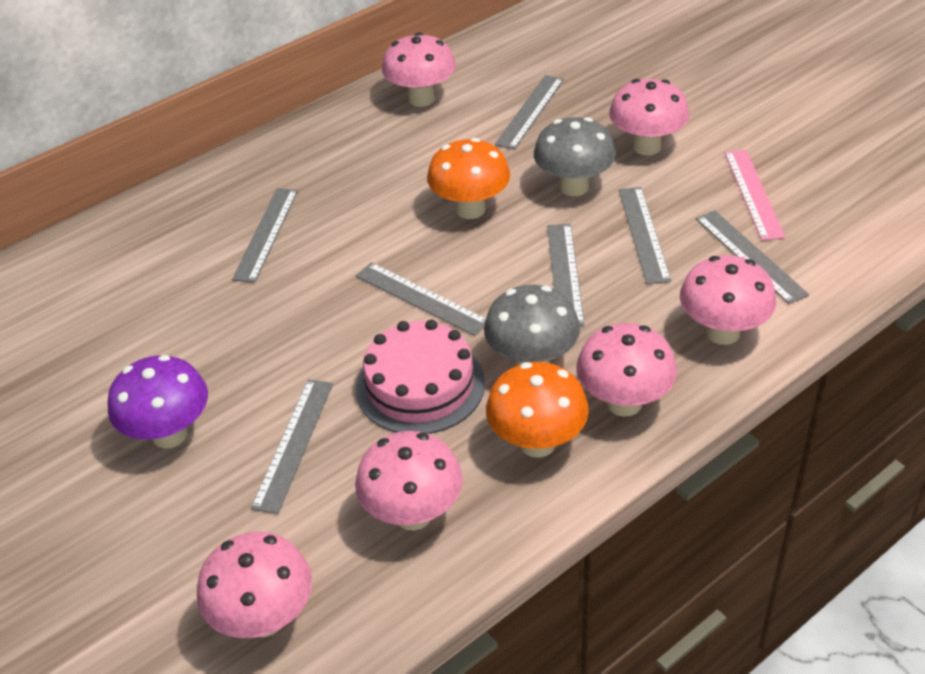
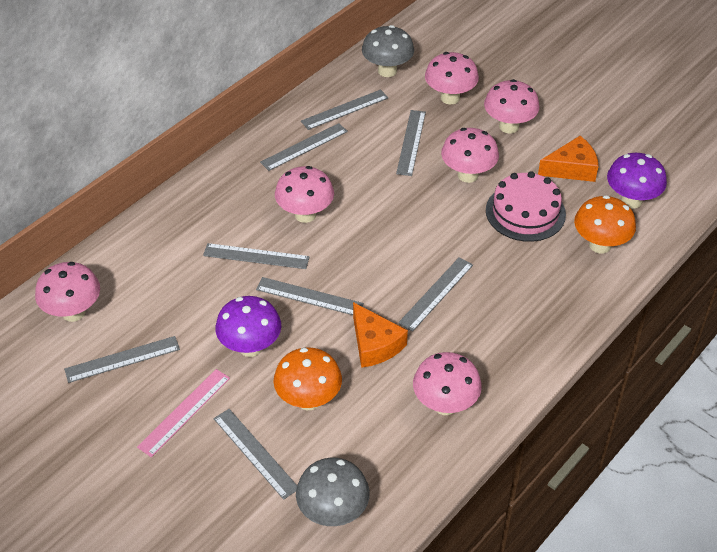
grey ruler: [232,188,298,283] [251,379,333,514] [356,262,486,336] [495,75,564,150] [547,224,584,326] [619,187,671,284] [696,210,809,304] = 7 -> [64,336,180,383] [203,243,310,269] [214,409,297,500] [256,277,364,315] [260,123,348,171] [301,89,388,130] [396,110,426,176] [398,257,473,332] = 8
orange cheese: none = 0 -> [353,302,408,368] [538,136,598,182] = 2
purple mushroom: [108,355,208,449] = 1 -> [215,296,281,357] [607,153,667,209] = 2

